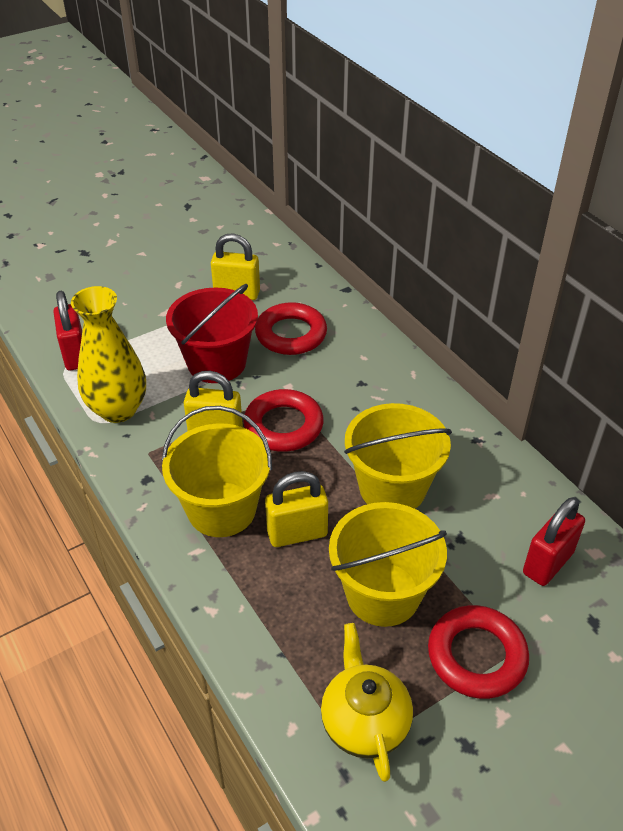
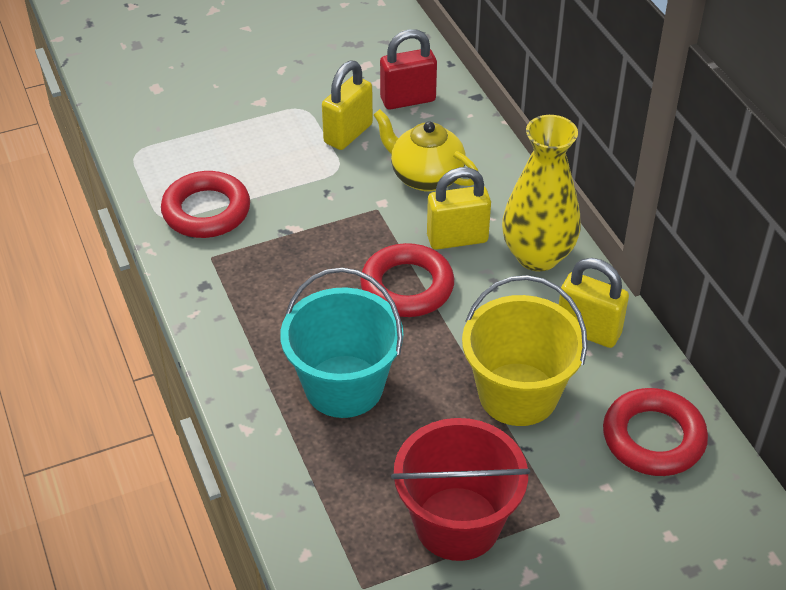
red padlock: [54,291,82,370] [523,497,585,586] = 2 -> [380,29,437,110] = 1
turquoise bucket: none = 0 -> [280,267,403,418] = 1
yellow bucket: [162,406,272,537] [329,502,447,627] [344,403,452,509] = 3 -> [462,275,587,426] = 1

